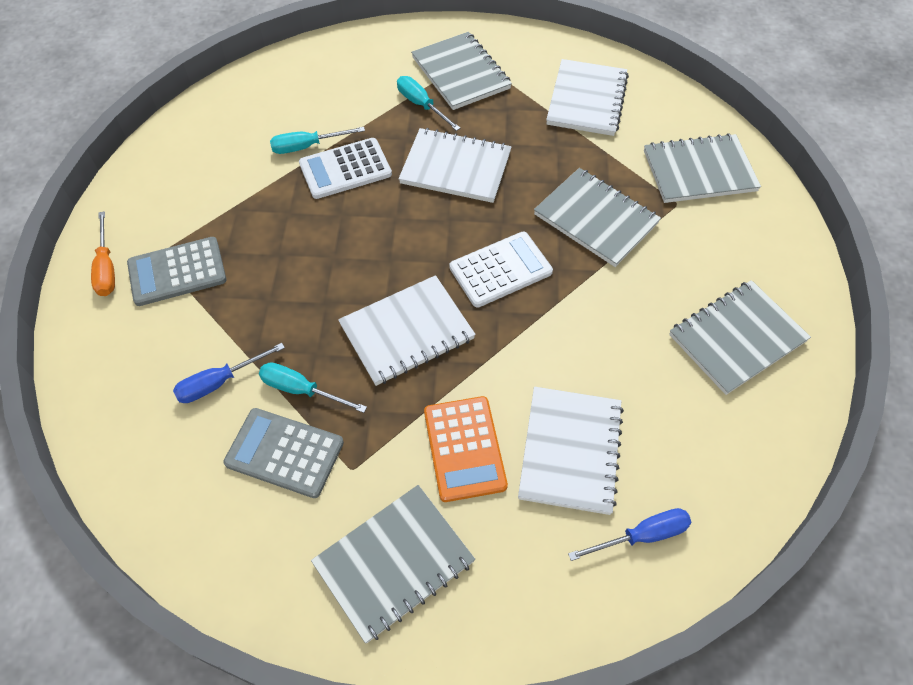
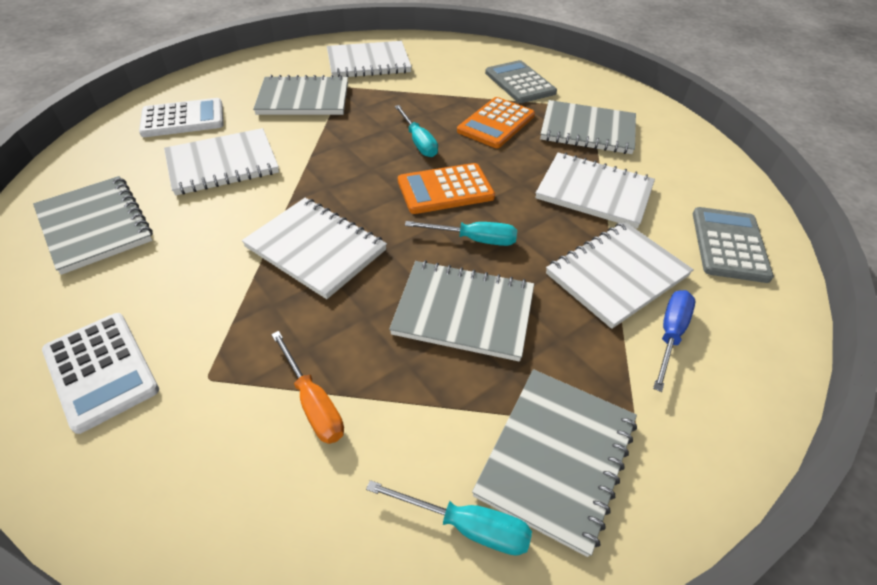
blue screwdriver: [173,343,285,403] [568,508,691,561] = 2 -> [653,290,695,392] = 1
orange calculator: [424,396,508,502] = 1 -> [398,163,495,214] [457,97,535,148] = 2
white notebook: [338,275,476,386] [399,128,511,203] [518,387,624,515] [546,59,629,136] = 4 -> [164,128,279,196] [242,198,387,299] [327,41,412,77] [535,153,655,229] [546,222,694,329] = 5

